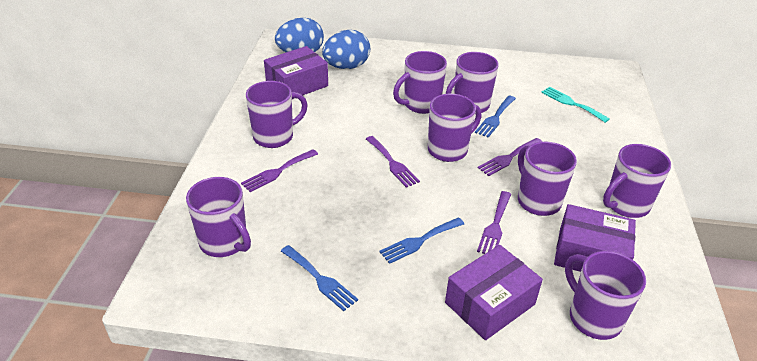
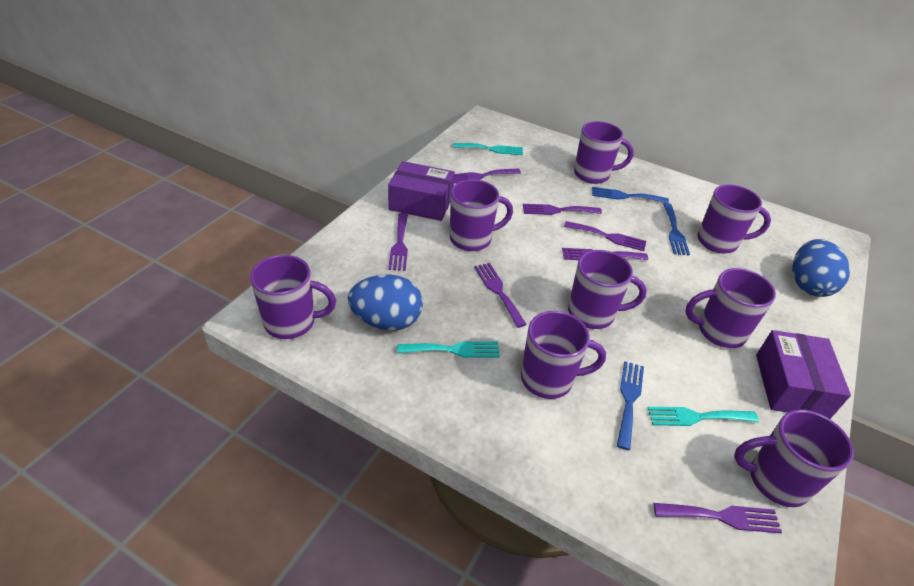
purple box: [264,46,328,99] [445,245,543,340] [554,204,636,272] = 3 -> [388,161,455,221] [756,330,851,419] = 2
purple fork: [241,149,318,192] [366,136,420,188] [477,191,511,254] [478,138,542,176] = 4 -> [388,213,408,271] [454,169,521,184] [474,263,527,328] [523,204,602,215] [562,248,648,260] [564,221,646,251] [654,503,782,533] = 7
turquoise fork: [541,87,610,123] = 1 -> [397,341,500,358] [453,143,523,155] [647,407,759,426] = 3

